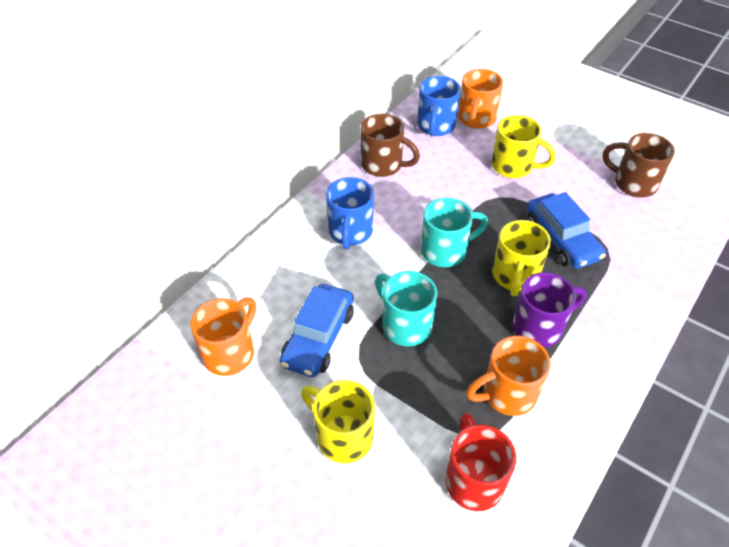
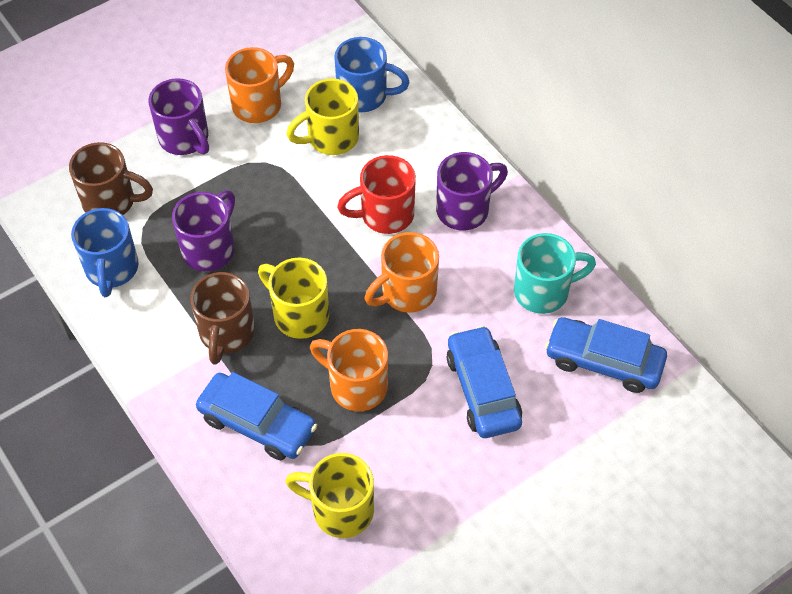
blue car: [280,284,354,377] [526,192,606,269] = 2 -> [196,372,317,460] [447,325,522,438] [545,317,667,393] = 3
purple mug: [512,272,586,348] = 1 -> [149,78,209,155] [172,190,235,271] [436,152,508,231] = 3
turquoise mug: [375,271,437,346] [421,198,488,267] = 2 -> [514,233,596,314] = 1

